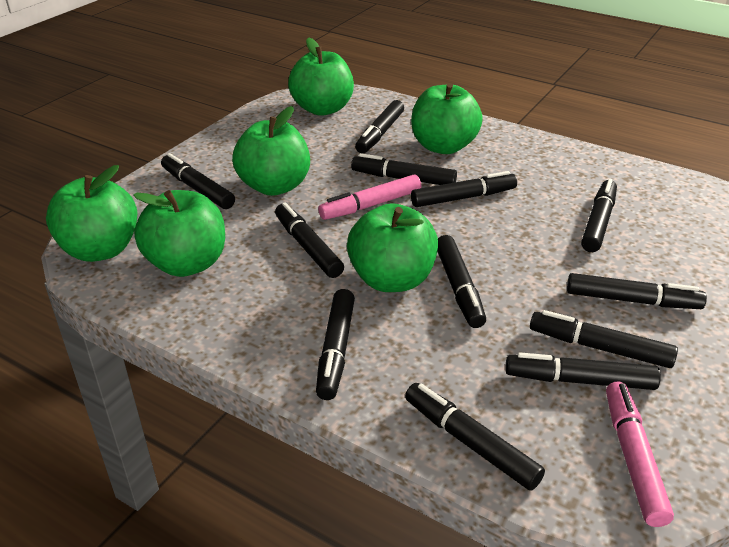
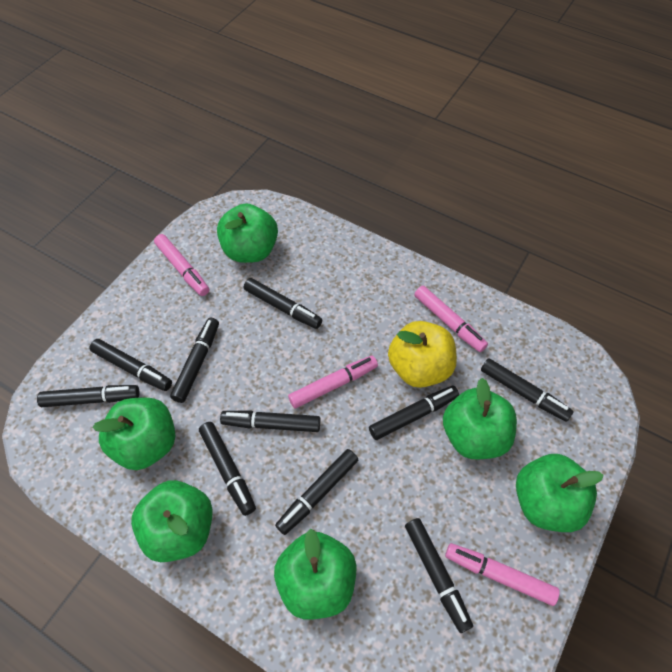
black marker: [161,153,235,209] [275,202,344,278] [316,289,355,400] [351,153,457,185] [355,100,404,153] [405,383,545,491] [411,171,517,207] [437,235,486,328] [505,352,661,390] [530,310,678,368] [567,273,707,309] [581,179,617,252] = 12 -> [37,385,140,407] [89,339,172,391] [170,318,219,403] [199,422,256,516] [220,410,321,432] [244,278,322,329] [275,449,358,535] [369,386,459,440] [405,518,473,633] [481,358,573,422] = 10
pink marker: [318,174,421,220] [606,381,674,527] = 2 -> [154,234,209,296] [288,356,378,408] [414,286,488,352] [445,543,560,606] = 4
yellow apple: none = 0 -> [388,321,457,388] = 1

